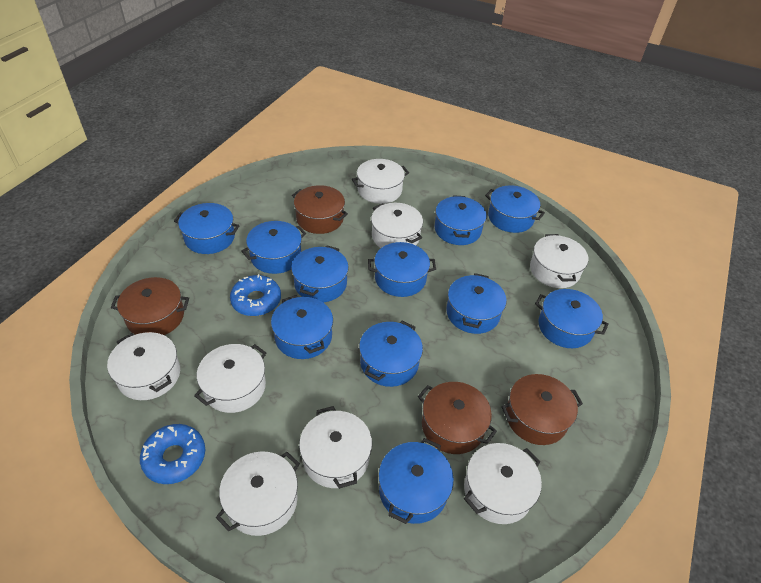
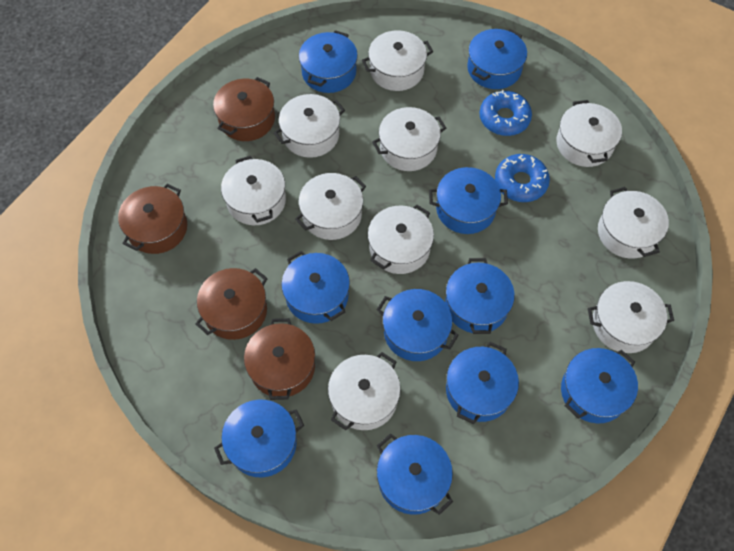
blue pot: [174,203,239,254] [242,221,306,274] [271,295,333,359] [291,245,349,302] [359,321,423,387] [368,242,436,297] [378,438,454,524] [434,195,487,245] [446,273,506,334] [485,186,545,233] [535,289,609,348] = 11 -> [214,400,304,477] [281,251,350,324] [299,30,358,93] [377,289,459,361] [377,433,453,515] [429,167,508,234] [445,258,515,334] [446,342,519,424] [467,29,527,89] [561,348,638,424] = 10
white pot: [107,332,180,400] [194,344,266,413] [216,451,300,536] [299,406,372,489] [352,159,409,204] [371,203,423,248] [464,443,542,524] [530,234,588,288] = 8 -> [221,156,286,225] [274,94,345,158] [295,173,366,240] [328,352,401,430] [362,30,433,91] [368,205,434,274] [372,107,446,171] [556,100,622,167] [588,281,674,353] [598,187,669,259] = 10

